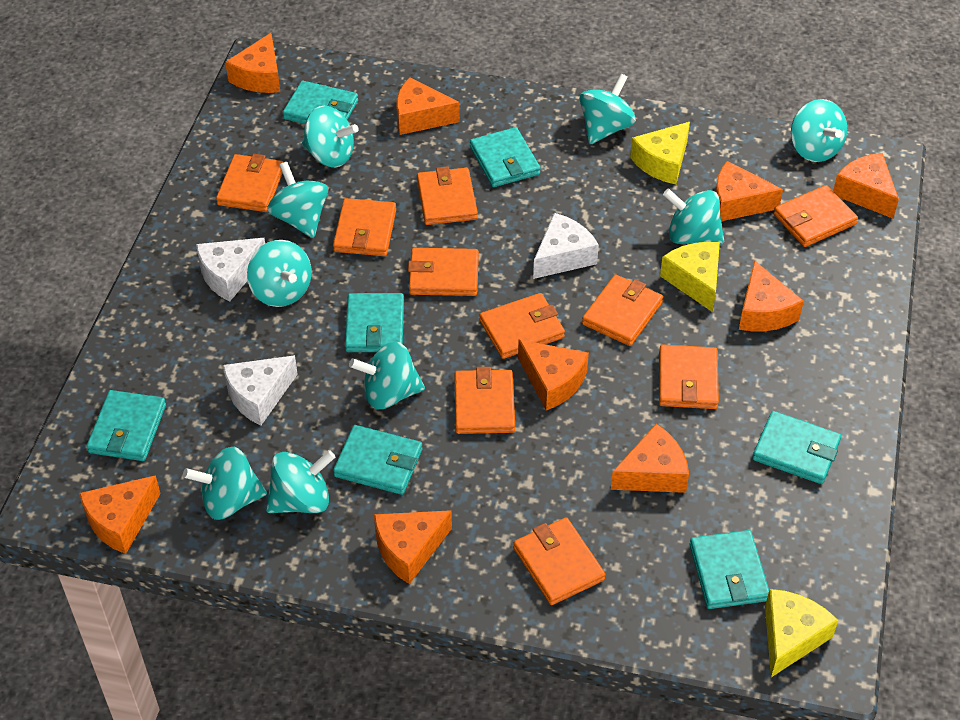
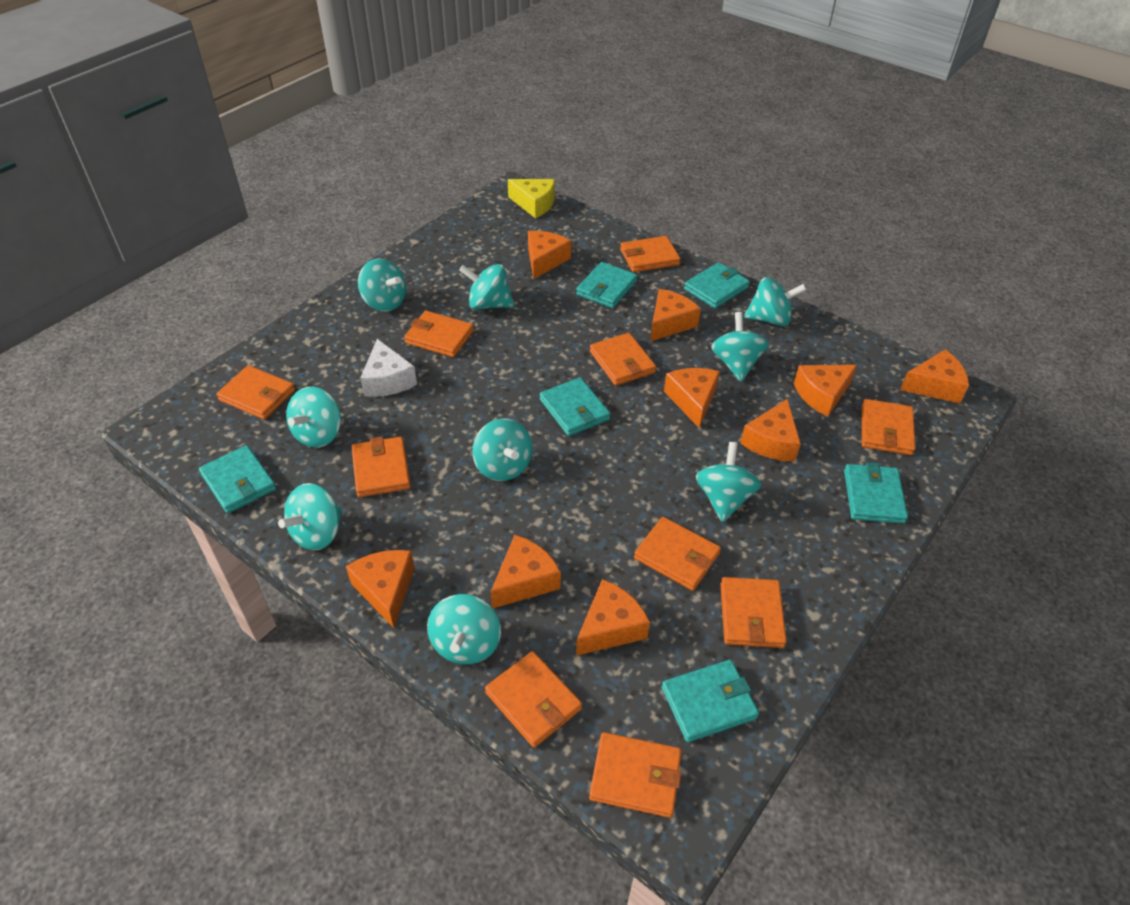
turquoise wallet: [86,390,166,461] [283,81,358,124] [333,425,423,495] [345,293,404,352] [470,127,540,187] [690,530,769,609] [753,411,841,484] = 7 -> [199,445,276,513] [540,378,610,436] [576,262,637,308] [661,660,759,742] [684,262,750,308] [844,462,908,524] = 6
white cheese: [196,238,265,302] [223,355,298,425] [533,213,599,279] = 3 -> [360,339,417,397] = 1
yellow cheese: [630,122,690,185] [660,242,720,312] [765,589,838,677] = 3 -> [508,179,555,219] = 1

